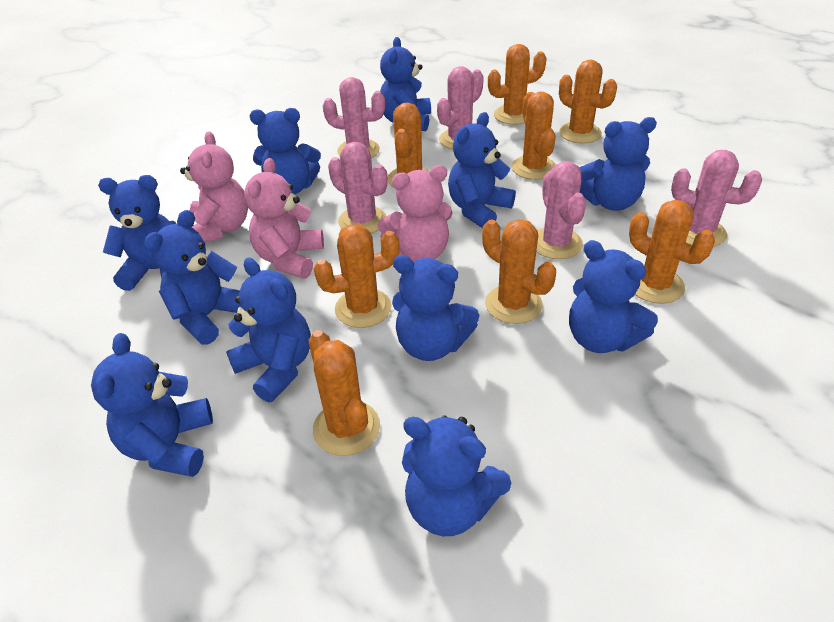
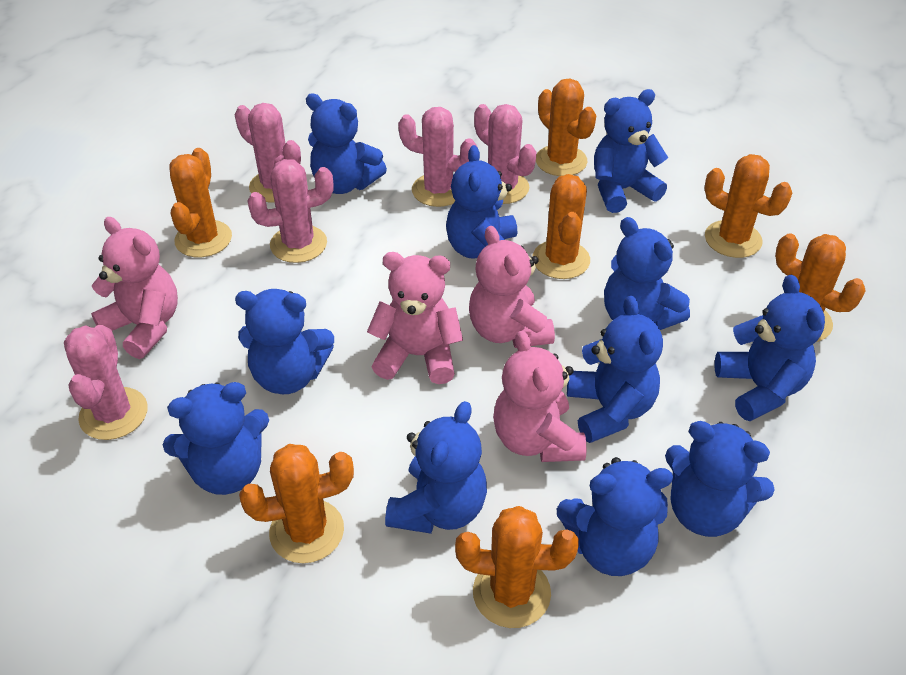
orange cactus: [309,330,380,456] [313,224,399,328] [387,102,430,188] [482,219,556,324] [488,44,547,125] [512,92,556,180] [559,60,617,144] [629,200,715,304] = 8 -> [169,148,232,257] [239,444,354,563] [455,506,579,628] [532,174,590,279] [536,78,596,176] [705,154,792,258] [775,233,866,342] = 7
pink teddy bear: [180,131,248,243] [244,158,324,279] [377,165,452,262] = 3 -> [91,217,178,359] [367,252,463,384] [469,226,555,348] [493,331,586,462] = 4

